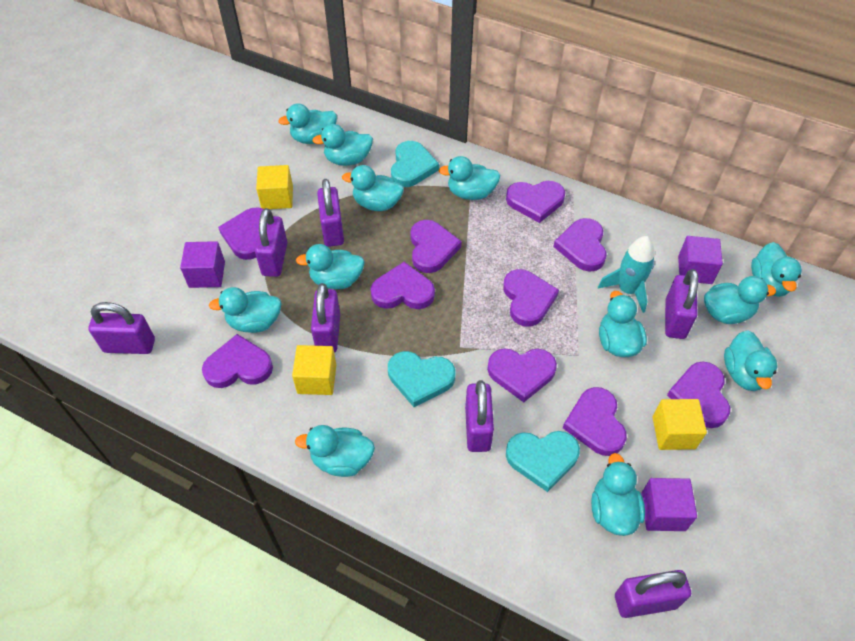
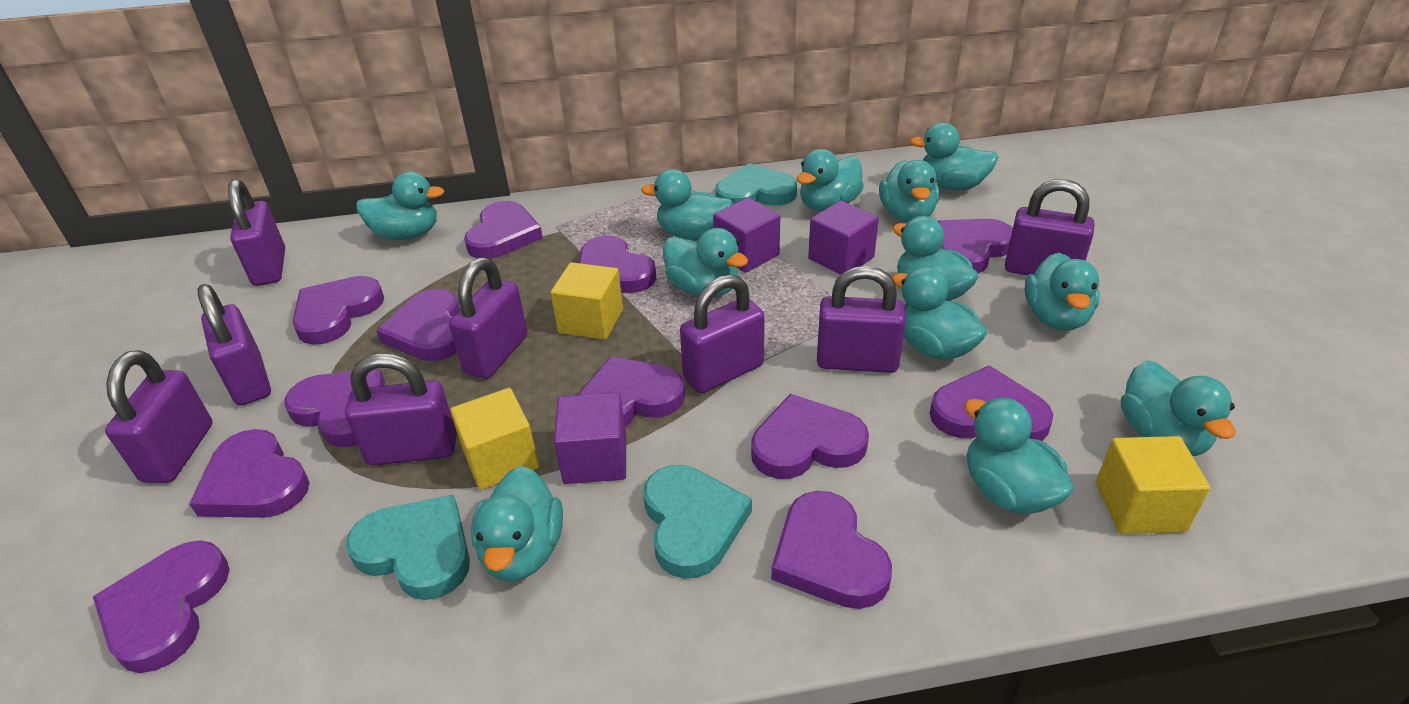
purple heart: [202,334,273,388] [218,207,263,260] [370,262,435,309] [410,220,462,273] [487,348,557,402] [503,269,559,327] [506,181,565,223] [553,218,607,272] [563,387,627,456] [667,362,730,428] = 10 -> [93,540,230,673] [189,429,310,518] [284,369,385,447] [293,276,384,345] [376,289,460,361] [464,201,543,259] [578,235,656,293] [578,356,685,428] [751,394,869,479] [771,491,892,609] [930,365,1053,441] [938,219,1013,273] = 12
purple padlock: [88,302,155,354] [255,208,287,277] [311,283,340,353] [317,179,344,247] [465,380,494,452] [615,570,691,618] [665,269,698,339] = 7 -> [105,350,213,483] [197,284,271,406] [228,179,285,286] [345,353,457,466] [449,257,528,379] [680,274,765,393] [817,266,906,373] [1005,179,1094,275] = 8
turquoise rocket: [598,236,655,313] = 1 -> none = 0

